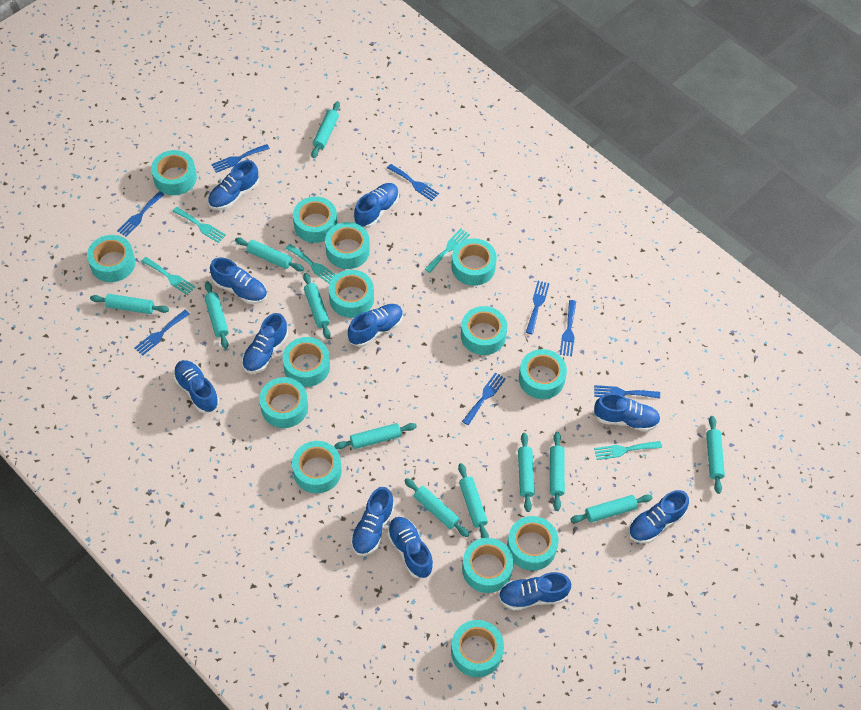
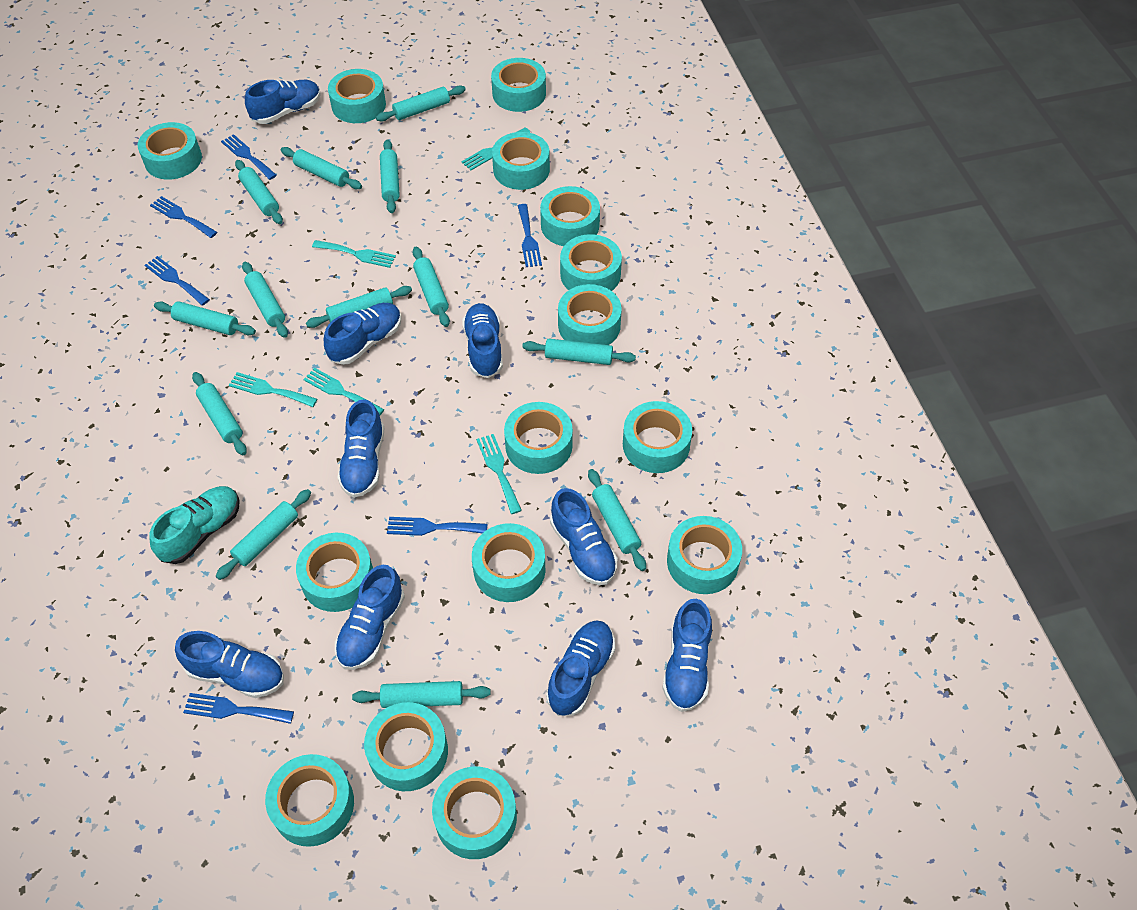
blue fork: [117,191,165,237] [135,310,190,356] [211,144,270,173] [387,164,439,201] [462,372,506,425] [526,281,550,334] [560,300,576,356] [594,385,660,399] = 8 -> [145,256,210,305] [150,196,217,238] [183,693,294,724] [221,134,277,180] [387,517,487,536] [518,204,542,267] = 6
blue shoe: [173,360,219,413] [208,160,259,210] [210,257,267,304] [242,313,288,373] [348,304,403,347] [351,487,395,556] [354,183,399,228] [387,517,434,578] [498,572,571,611] [594,393,661,432] [628,490,689,543] = 11 -> [175,631,284,698] [245,80,321,124] [324,303,402,365] [335,565,405,670] [337,399,384,498] [462,303,503,378] [546,620,615,716] [550,488,618,585] [662,599,712,712] = 9
turquoise rolling pin: [90,294,169,314] [205,281,229,349] [235,238,304,271] [303,273,331,339] [311,101,340,158] [334,423,417,449] [404,478,469,537] [458,463,489,538] [518,433,535,512] [550,432,565,511] [570,494,652,523] [706,416,725,494] = 12 -> [154,301,256,335] [192,372,247,455] [216,489,311,580] [235,160,283,224] [242,262,288,338] [281,147,362,189] [306,286,412,328] [352,681,491,708] [376,86,466,122] [380,139,400,213] [413,247,450,327] [522,339,636,365] [588,469,646,571] = 13
turquoise shoe: none = 0 -> [149,486,240,564] = 1
turquoise tape: [87,235,135,282] [151,150,197,195] [259,377,308,428] [283,337,330,387] [292,441,342,493] [293,196,337,243] [325,222,370,269] [329,270,374,318] [451,238,497,286] [451,620,504,677] [461,306,507,355] [462,538,514,593] [507,516,559,571] [519,349,567,399] = 14 -> [138,122,202,180] [265,754,354,847] [296,533,373,612] [328,69,386,123] [364,702,448,791] [432,767,517,859] [472,523,545,602] [491,58,546,112] [492,132,550,190] [504,402,573,474] [540,186,600,246] [558,284,622,345] [560,234,622,291] [623,401,692,473] [667,516,742,594] = 15

